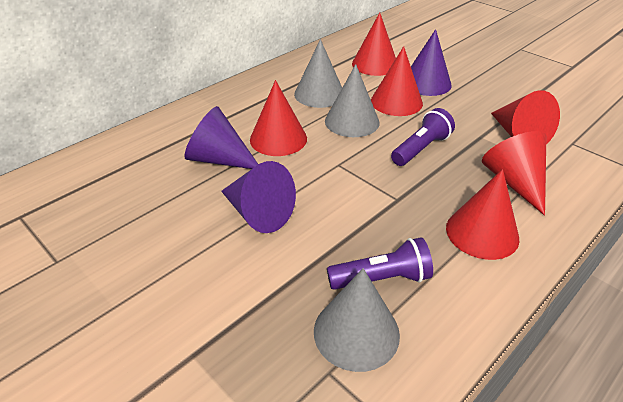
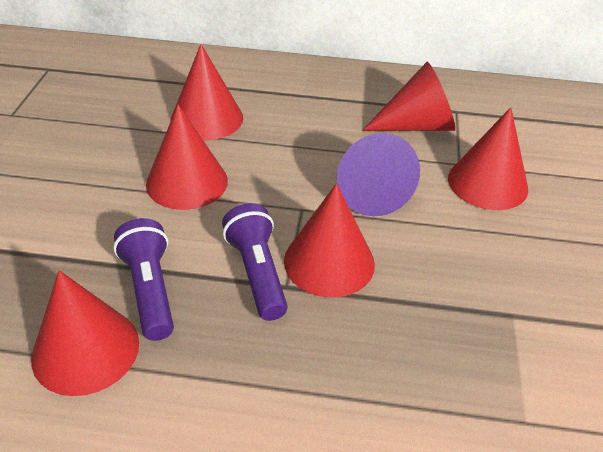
grey cone: [294,39,342,108] [314,268,400,372] [325,64,380,137] = 3 -> none = 0
purple cone: [184,106,258,169] [221,161,296,233] [411,29,452,96] = 3 -> [337,133,420,216] = 1

